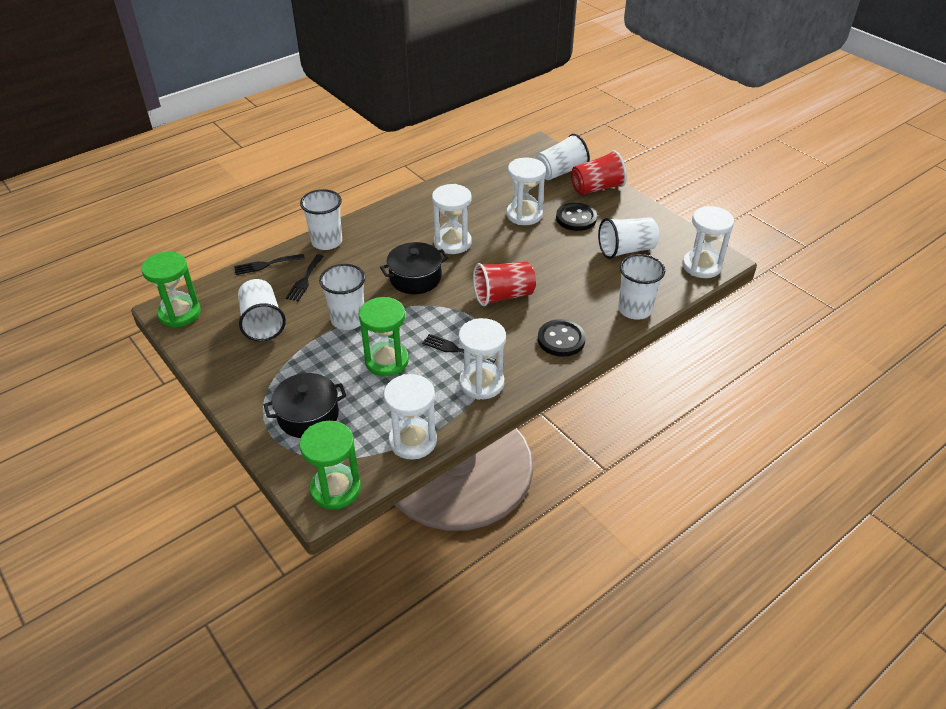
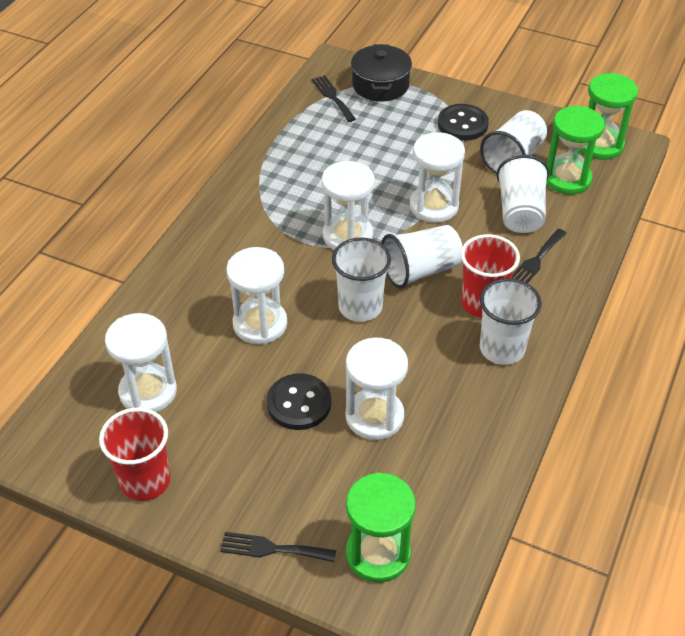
black pot: [264,373,346,438] [380,242,448,294] = 2 -> [351,44,412,102] = 1
white cup: [238,279,286,341] [300,189,342,250] [319,264,365,330] [536,134,590,180] [598,217,659,259] [618,254,665,320] = 6 -> [332,237,391,322] [381,225,463,289] [480,110,547,174] [480,278,542,365] [496,155,549,233] = 5

